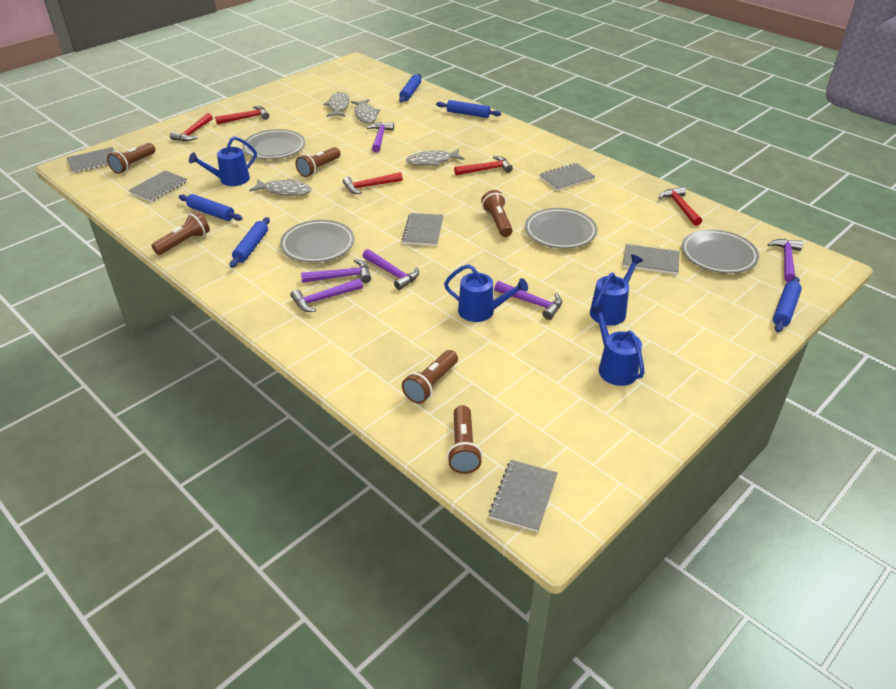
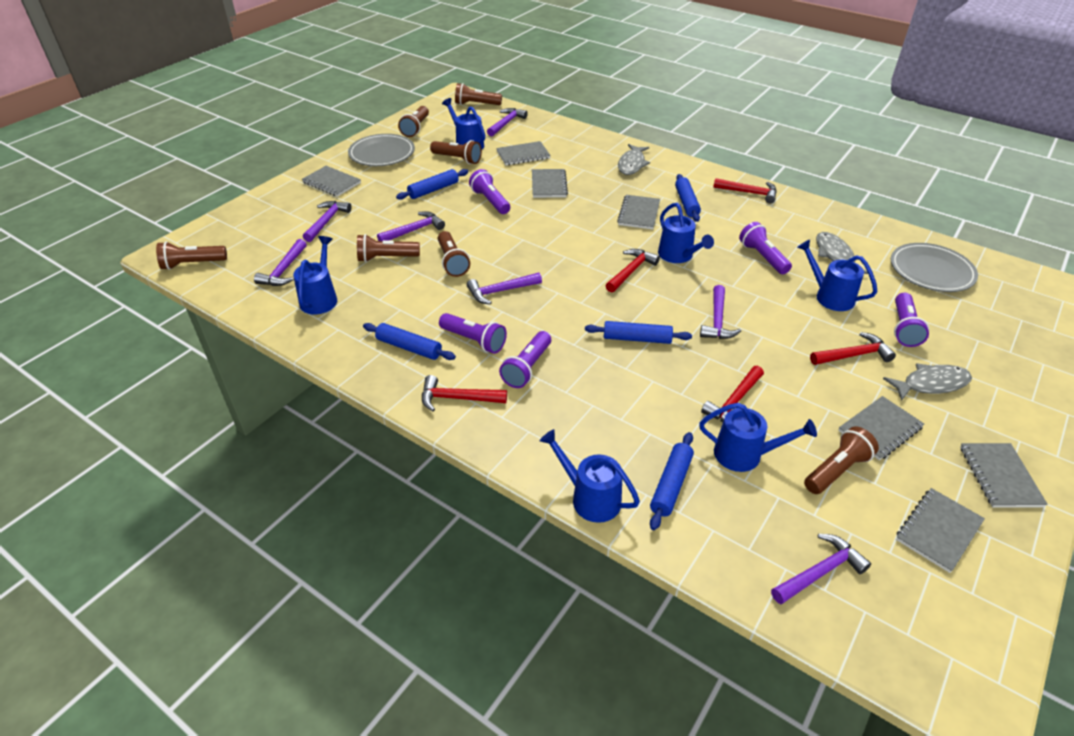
blue watering can: [189,136,257,186] [444,264,528,322] [590,254,643,326] [591,304,645,386] = 4 -> [293,236,337,314] [442,98,485,149] [540,429,640,523] [658,203,714,263] [699,403,817,472] [797,240,878,311] = 6
brown flashlight: [107,143,155,174] [151,211,210,255] [295,147,341,177] [402,350,458,404] [447,405,482,474] [481,190,513,237] = 6 -> [156,241,227,270] [357,234,420,262] [398,106,429,137] [430,140,482,164] [438,231,470,277] [455,83,502,105] [804,426,879,494] = 7
grey fish: [249,179,312,196] [323,92,350,117] [351,99,380,123] [406,149,465,167] = 4 -> [618,144,650,175] [816,232,868,274] [883,363,972,401] = 3
grey notebook: [66,147,114,173] [128,170,187,202] [402,213,444,246] [489,460,558,532] [539,163,596,191] [623,244,680,275] = 6 -> [302,166,361,197] [496,141,551,165] [532,169,568,198] [617,195,660,230] [838,396,924,460] [896,488,985,573] [960,443,1048,507] = 7
grey plate: [243,129,305,159] [280,220,355,262] [525,208,597,249] [681,229,759,273] = 4 -> [348,134,415,166] [891,243,978,292] = 2
purple flashlight: none = 0 -> [439,313,507,354] [469,169,510,214] [499,331,551,388] [739,222,792,274] [894,293,929,347] = 5
purple hammer: [290,278,363,312] [301,259,371,283] [363,249,419,290] [367,122,394,153] [494,281,562,320] [767,239,803,282] = 6 -> [254,239,307,286] [303,201,352,242] [377,211,445,241] [467,273,542,304] [487,108,528,137] [700,285,741,339] [771,534,871,604] = 7

